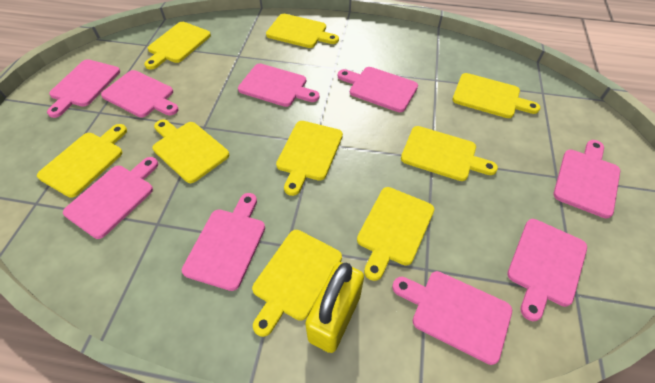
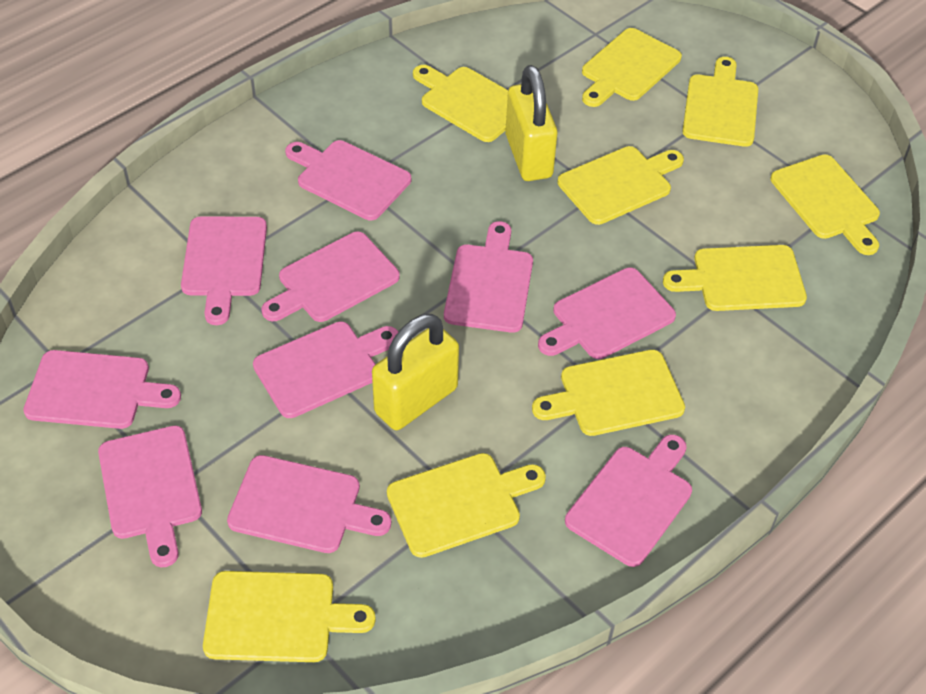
pink cutting board: [47,59,120,118] [63,157,158,239] [101,70,179,117] [182,193,265,291] [238,63,320,107] [338,67,418,112] [392,271,512,365] [507,219,587,321] [553,140,620,218] = 9 -> [23,350,181,429] [98,426,202,567] [181,216,267,325] [227,455,391,553] [253,321,398,418] [261,232,400,322] [285,140,411,220] [444,221,533,333] [538,267,676,359] [565,435,692,567] = 10
yellow padlock: [305,262,364,353] = 1 -> [372,314,459,430] [505,65,557,181] = 2

